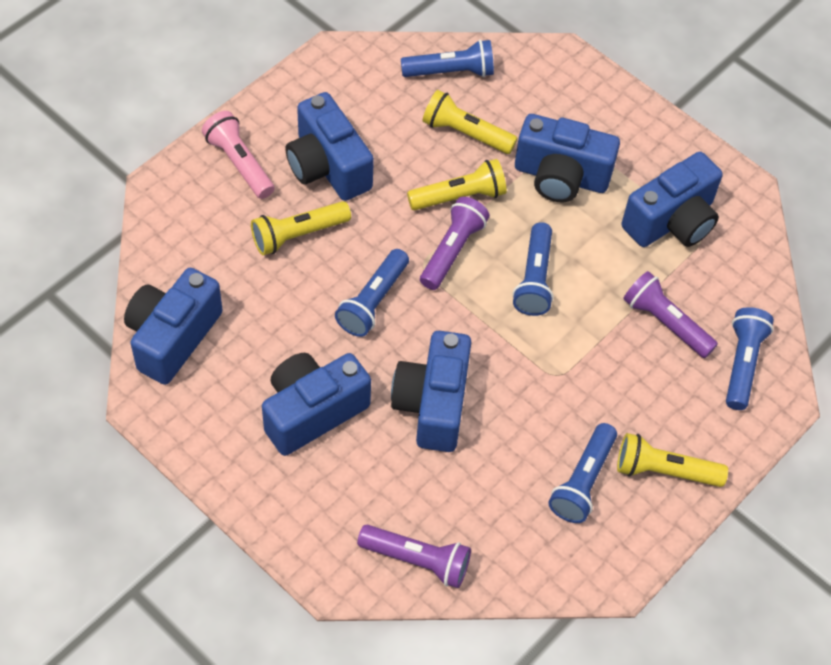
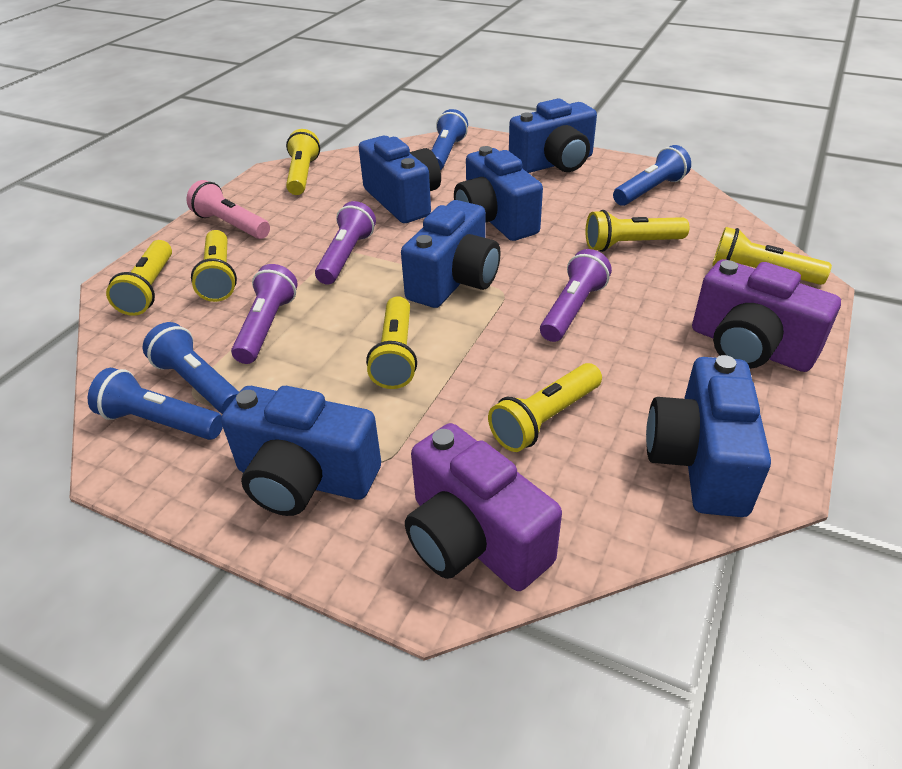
blue flashlight: [335,249,409,337] [401,40,494,77] [513,222,554,316] [548,423,617,523] [726,307,774,410] = 5 -> [88,368,223,440] [143,322,239,414] [431,109,468,170] [613,145,691,206] = 4
purple camera: none = 0 -> [405,423,562,591] [692,259,841,372] = 2
yellow flashlight: [251,201,351,255] [407,159,507,210] [422,90,517,154] [617,433,728,487] = 4 -> [106,240,172,316] [191,230,237,302] [286,129,320,195] [366,296,417,389] [488,363,602,452] [586,210,689,252] [712,227,832,285] = 7

